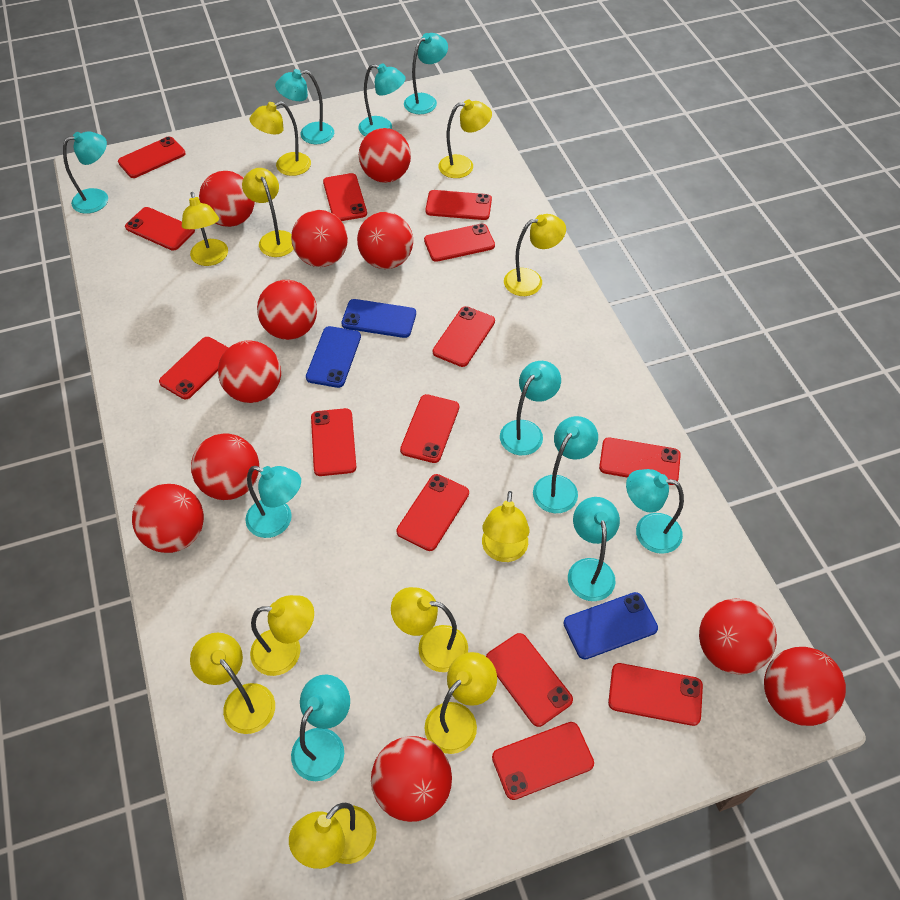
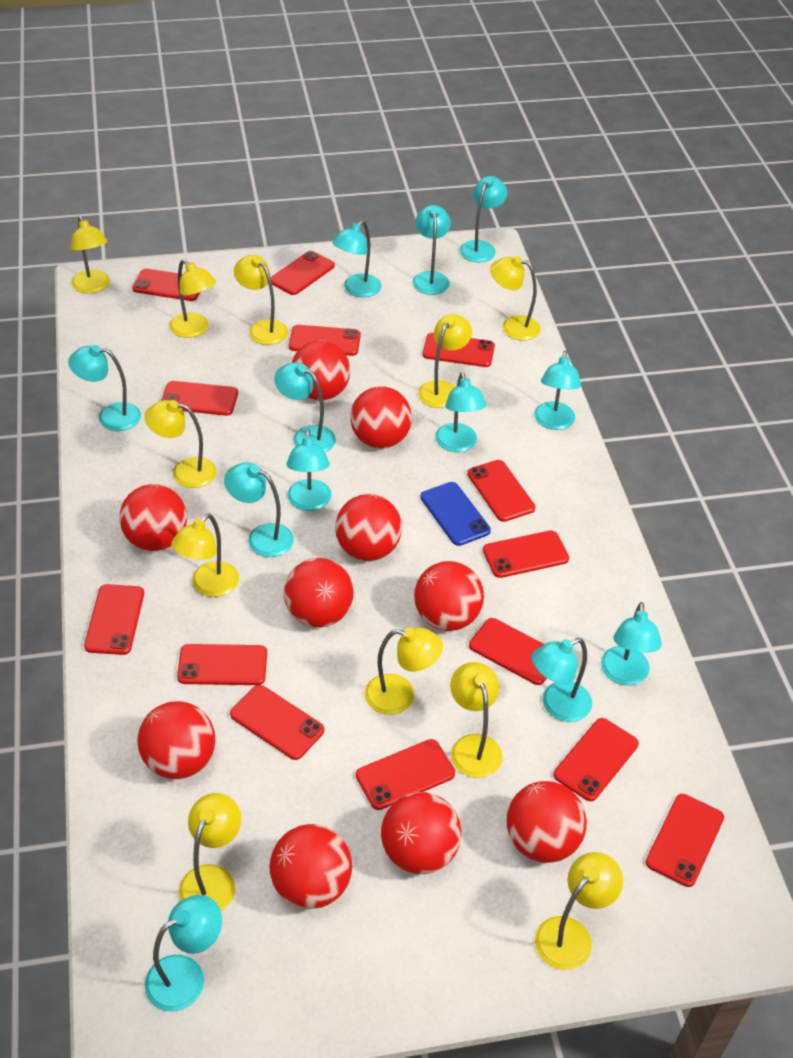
blue phone: [306,326,361,388] [341,299,416,338] [563,592,658,660] = 3 -> [420,482,491,546] = 1
red ball: [132,484,204,553] [191,433,259,500] [199,171,255,227] [218,340,281,403] [257,280,317,340] [291,210,348,267] [357,212,413,269] [359,128,411,183] [371,736,452,822] [699,598,777,675] [764,647,846,726] = 11 -> [119,484,187,551] [137,701,215,779] [269,824,352,909] [284,558,354,628] [292,340,350,400] [335,494,402,561] [350,387,412,448] [381,792,461,874] [414,561,484,631] [507,781,587,863] = 10
turquoise lamp: [63,131,108,214] [245,466,301,538] [275,69,334,144] [291,675,350,781] [358,63,406,137] [404,33,448,114] [500,361,561,455] [533,416,598,513] [568,497,620,601] [626,469,684,554] = 10 -> [68,345,141,431] [145,895,222,1012] [224,463,294,557] [274,362,336,452] [286,429,331,511] [332,220,381,297] [412,205,451,295] [435,372,486,452] [460,176,507,262] [531,638,592,722] [534,351,581,430] [601,602,662,685] = 12

